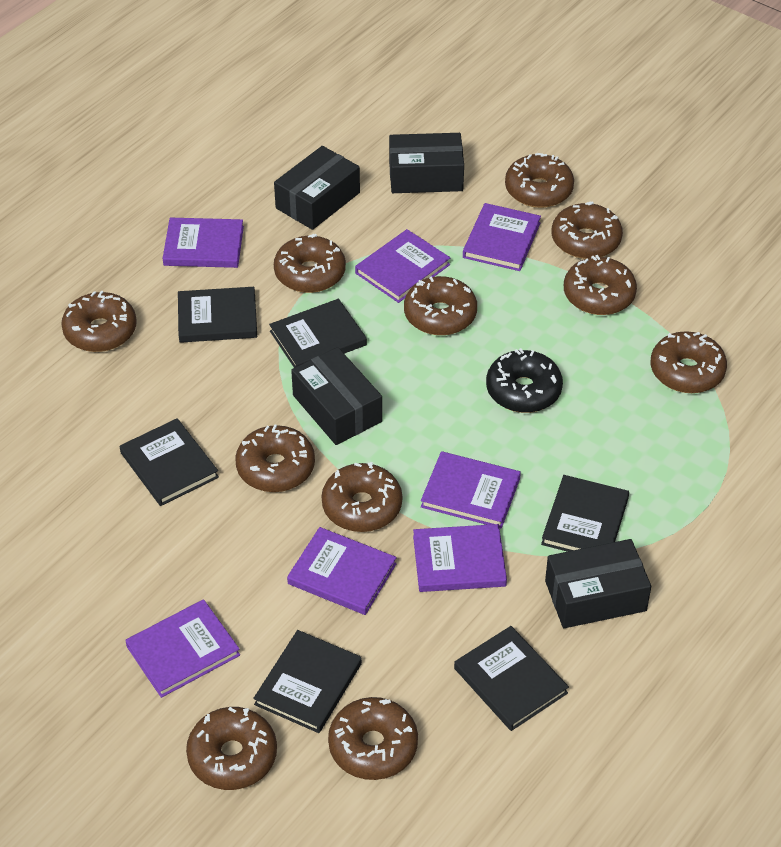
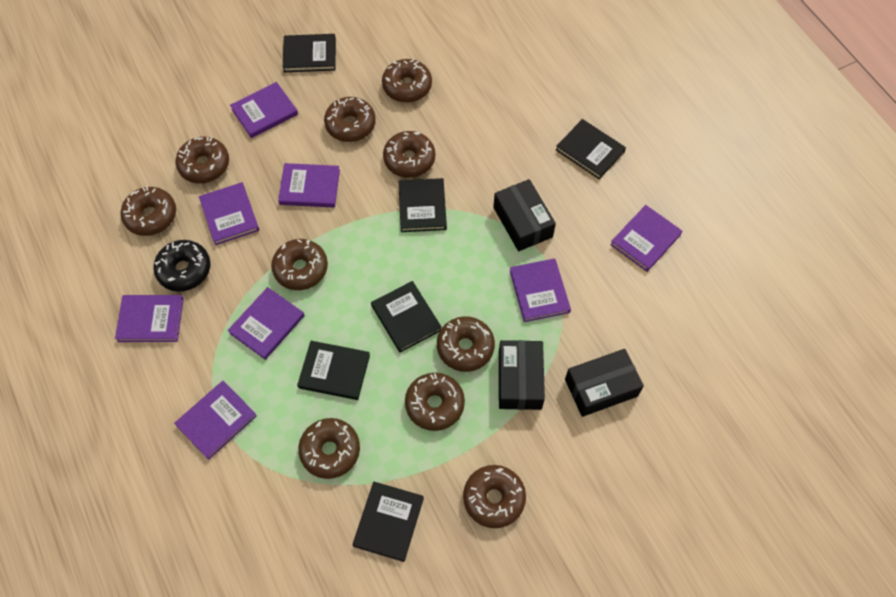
black box: [274,146,360,230] [291,347,382,445] [389,133,464,193] [545,539,651,628] = 4 -> [493,179,556,251] [499,340,545,410] [565,349,644,417] = 3
brown donut: [61,291,137,352] [186,707,277,790] [235,425,315,492] [274,234,346,293] [321,462,402,532] [328,697,418,780] [404,276,477,335] [505,153,574,208] [552,202,623,259] [564,255,637,315] [651,331,727,393] = 11 -> [121,186,176,236] [176,136,229,183] [271,239,328,290] [298,418,360,479] [324,97,376,142] [382,59,432,102] [383,131,435,178] [405,373,465,431] [437,316,495,372] [463,465,526,528] = 10
purple book: [125,599,240,698] [163,218,244,268] [287,527,397,615] [355,229,450,303] [413,524,507,592] [421,451,521,528] [463,203,541,271] = 7 -> [115,295,184,342] [174,381,257,460] [199,182,259,245] [228,287,305,360] [230,82,298,138] [278,163,340,208] [510,259,571,322] [610,205,682,272] = 8

